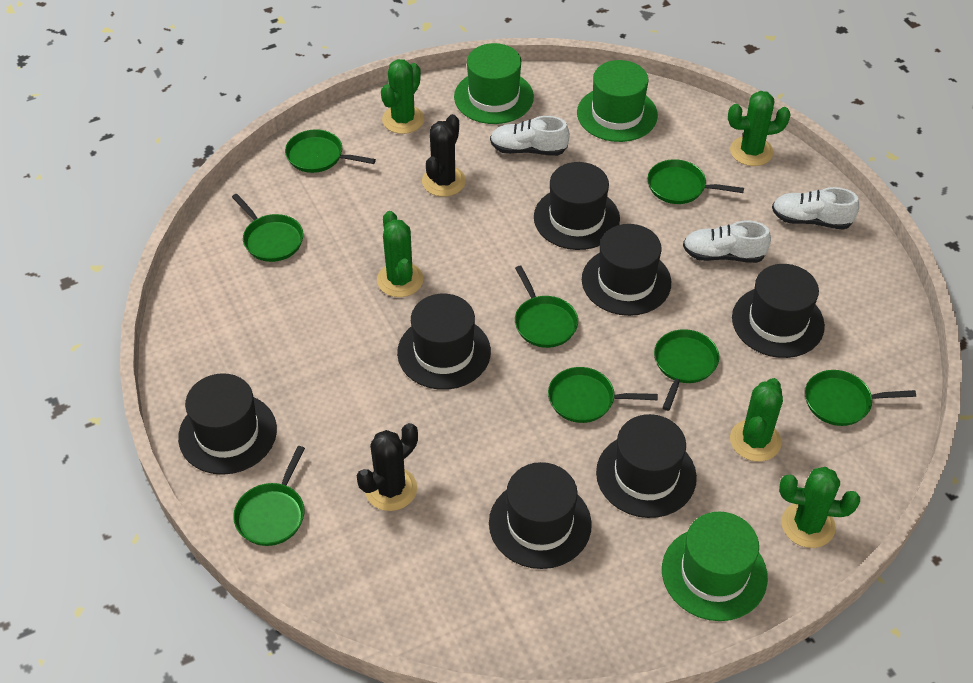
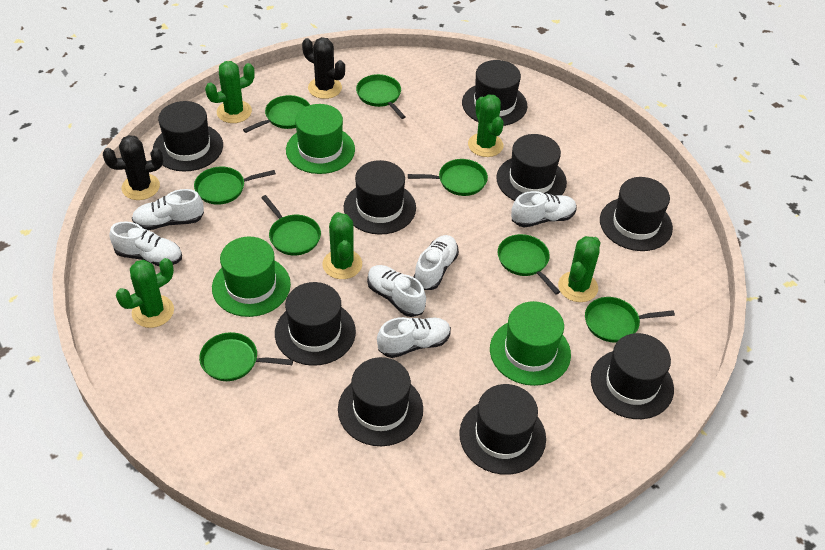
black hat: [178,373,277,475] [397,294,491,390] [489,462,592,569] [534,162,620,250] [582,224,671,316] [596,414,697,518] [732,264,825,358] = 7 -> [153,101,223,172] [275,282,356,366] [338,357,423,446] [344,160,416,235] [459,384,546,475] [462,60,527,126] [496,134,567,201] [591,333,674,419] [600,177,673,251] = 9
white shoe: [490,116,570,156] [683,221,771,263] [772,187,859,230] = 3 -> [109,222,182,266] [132,189,204,230] [367,265,426,317] [377,317,451,358] [414,235,459,290] [511,191,577,228] = 6

